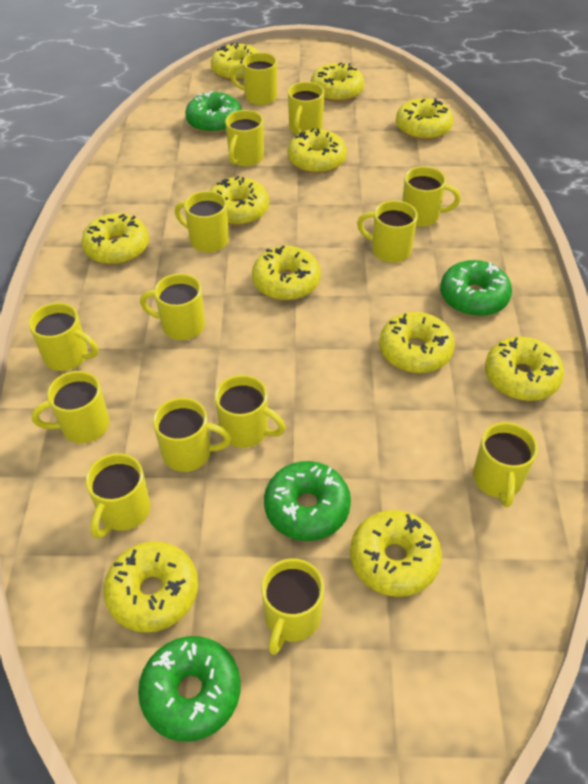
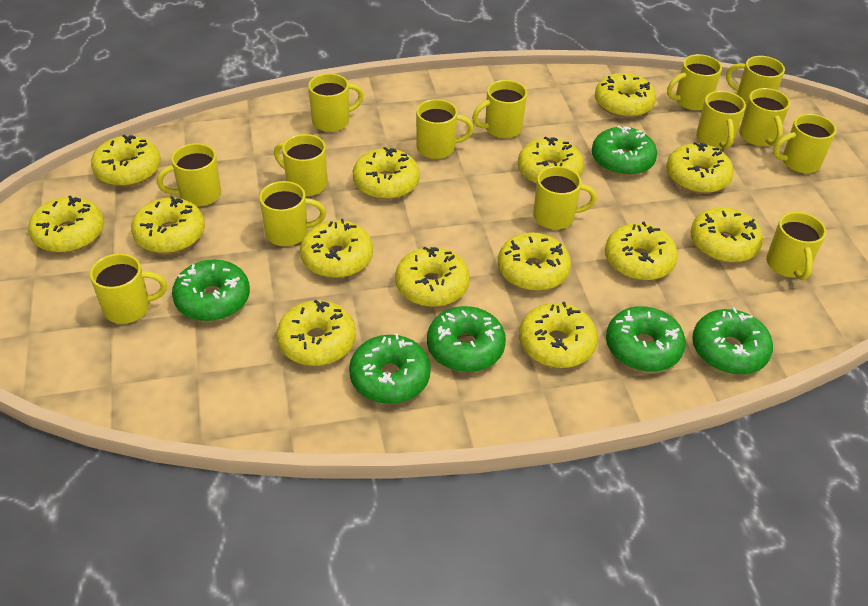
green donut: [138,636,241,742] [185,91,241,133] [264,461,351,541] [440,260,512,316] = 4 -> [172,260,250,321] [349,333,431,404] [427,306,506,372] [592,126,657,176] [606,306,686,372] [692,308,773,375] = 6
yellow donut: [82,213,149,265] [103,541,198,633] [210,176,269,226] [211,42,259,81] [252,246,321,301] [288,128,347,174] [311,63,364,102] [350,510,442,597] [379,312,455,373] [396,98,453,140] [485,337,564,401] = 11 -> [28,196,104,253] [91,135,161,187] [131,196,205,253] [277,300,356,366] [300,219,373,278] [353,147,420,200] [395,247,470,307] [498,233,571,291] [518,137,584,184] [519,302,598,368] [595,73,656,118] [605,222,678,281] [666,142,734,194] [690,207,763,263] = 14

